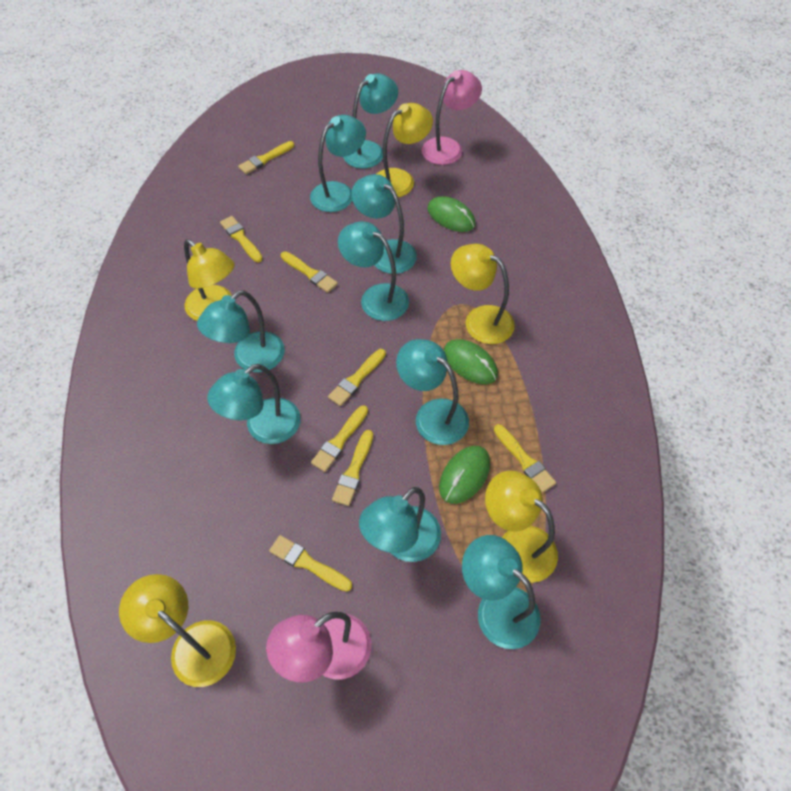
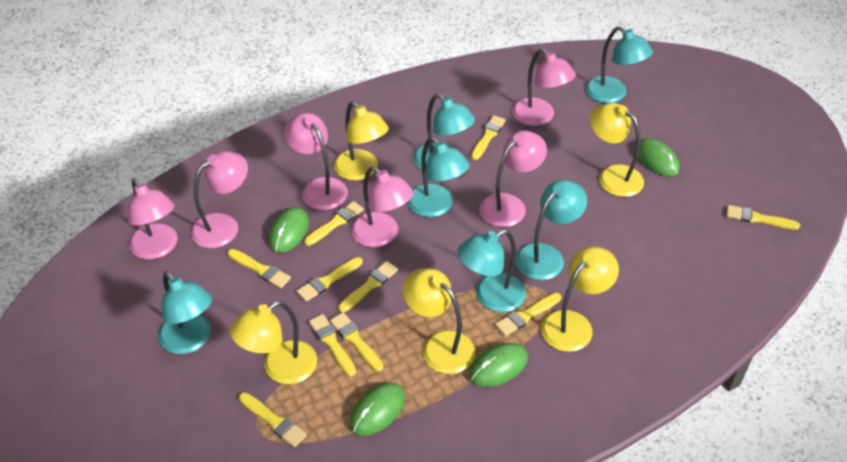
green mouse: [428,196,476,232] [439,446,490,504] [444,339,498,384] = 3 -> [269,207,309,253] [350,383,405,436] [469,343,528,387] [635,138,680,177] = 4
pink lamp: [266,612,371,683] [421,70,482,165] = 2 -> [128,178,178,259] [191,151,248,248] [284,113,348,210] [351,166,414,247] [479,130,547,227] [512,48,576,126] = 6
turquoise lamp: [197,290,285,373] [207,364,301,444] [310,115,366,212] [338,221,409,321] [343,73,398,169] [351,174,417,274] [359,487,441,562] [396,339,469,445] [462,535,540,649] = 9 -> [158,271,212,354] [407,137,470,217] [413,94,475,169] [457,229,526,312] [515,180,587,280] [585,26,653,103] = 6
yellow brush: [220,216,263,262] [238,141,294,174] [269,535,352,592] [281,251,338,293] [311,405,368,472] [328,349,386,406] [332,430,373,506] [494,424,556,493] = 8 -> [228,249,291,288] [239,392,307,447] [297,257,363,302] [304,201,364,246] [309,314,356,376] [330,312,383,372] [338,261,398,312] [471,115,506,160] [495,293,562,336] [726,205,800,230] = 10

